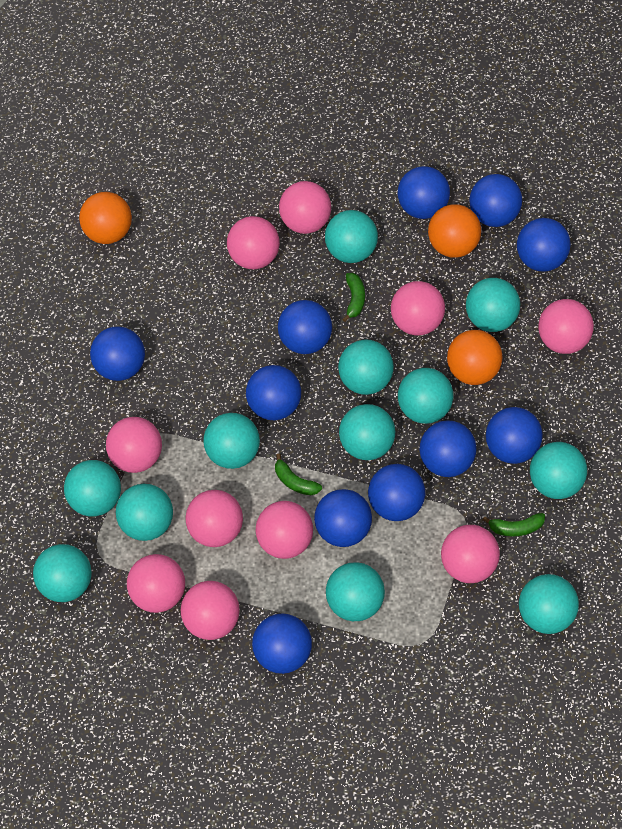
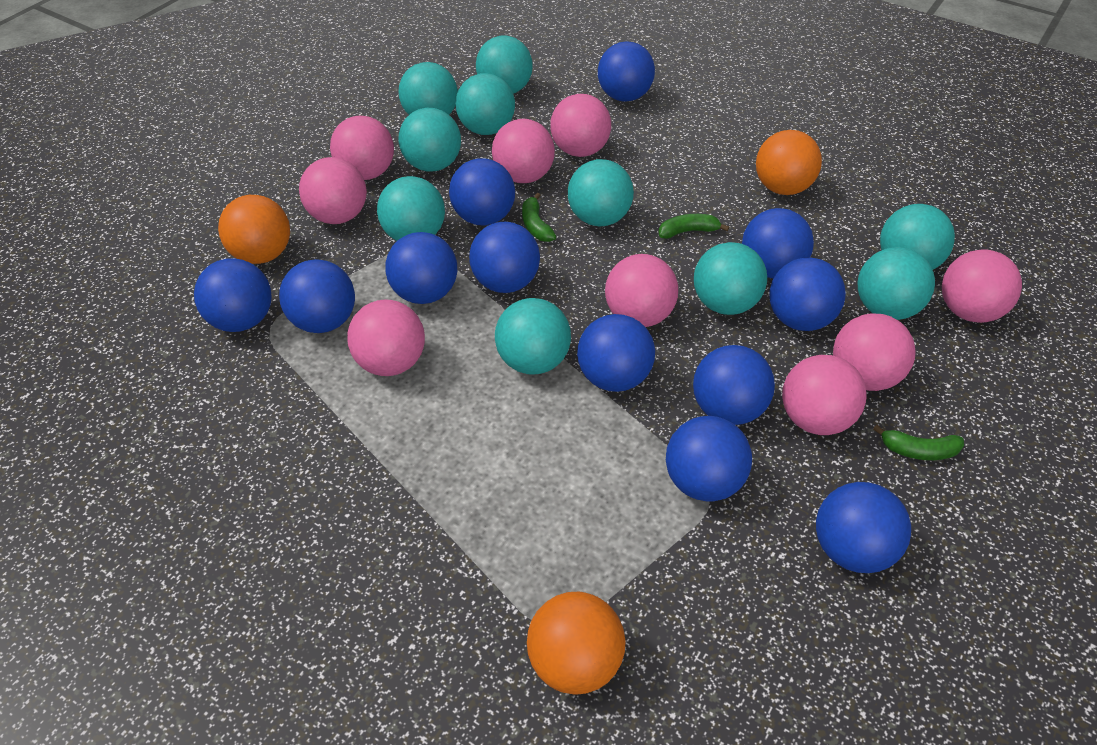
blue ball: [90,326,145,381] [246,365,301,420] [252,613,312,674] [278,300,332,354] [314,489,372,547] [368,464,425,521] [398,166,450,219] [420,420,476,477] [469,174,522,227] [486,407,543,464] [517,218,571,272] = 11 -> [194,258,272,332] [279,259,355,333] [385,232,457,304] [449,158,515,225] [469,222,540,293] [577,314,655,392] [598,41,655,102] [666,416,752,502] [693,345,775,425] [742,208,814,278] [770,257,846,331] [816,482,911,573] = 12
pink ball: [106,417,162,473] [127,554,185,613] [181,581,240,640] [185,490,243,547] [227,216,280,269] [256,501,313,559] [279,181,331,234] [391,281,445,336] [441,525,500,583] [538,299,594,354] = 10 -> [299,157,367,224] [330,116,394,180] [347,299,425,376] [492,119,555,183] [550,94,611,157] [605,254,678,327] [782,355,866,435] [833,313,916,391] [942,249,1022,323] = 9
turquoise ball: [33,544,92,602] [64,460,121,516] [116,484,173,541] [204,413,260,469] [325,210,378,263] [326,562,385,621] [338,339,394,395] [339,404,395,460] [398,368,453,424] [466,278,520,332] [519,574,579,634] [530,442,587,499] = 12 -> [377,176,445,241] [398,108,461,171] [399,62,458,115] [455,73,515,135] [476,36,533,94] [495,298,571,375] [568,159,634,227] [694,242,767,315] [858,247,935,320] [880,204,955,270] = 10

